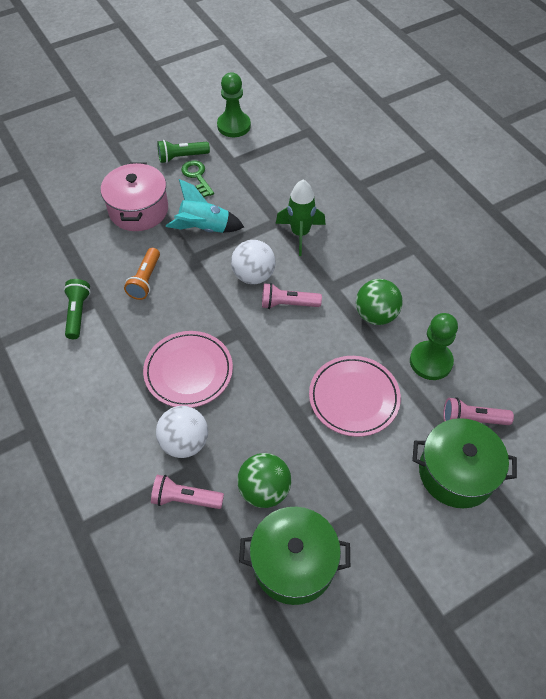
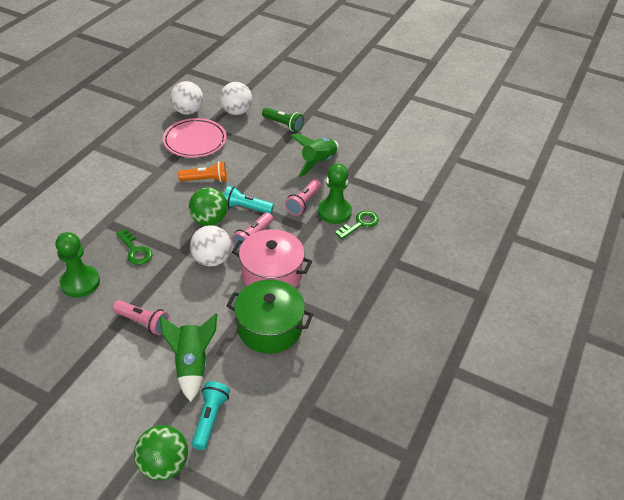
green flashlight: [64,279,91,339] [157,140,210,163] = 2 -> [262,108,304,132] = 1
green key: [181,160,214,197] = 1 -> [116,229,153,265] [335,211,379,239] = 2
green pot: [239,507,350,605] [412,418,517,508] = 2 -> [227,279,313,353] = 1
green rocket: [276,180,326,256] = 1 -> [160,313,217,402] [290,134,339,177] = 2
pink plate: [143,331,233,408] [309,356,401,437] = 2 -> [163,118,227,158] = 1
turquoise flashlight: none = 0 -> [192,381,230,450] [224,186,274,214] = 2
turquoise rocket: [166,179,244,233] = 1 -> none = 0
white ball: [156,406,208,458] [231,240,275,284] = 2 -> [170,81,203,115] [190,225,231,266] [220,82,252,115] = 3

